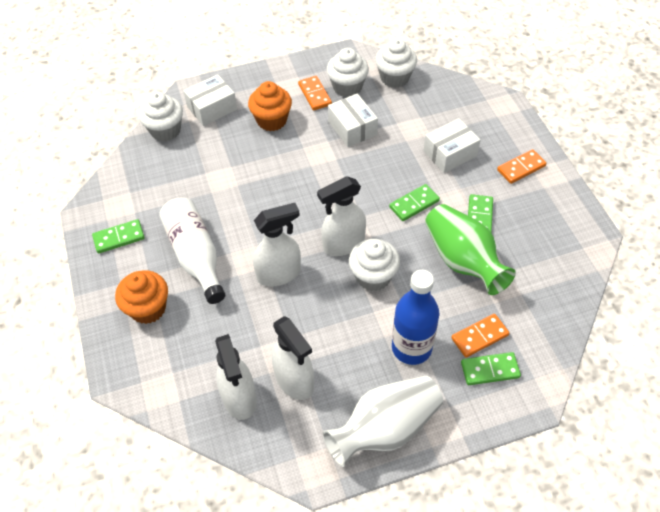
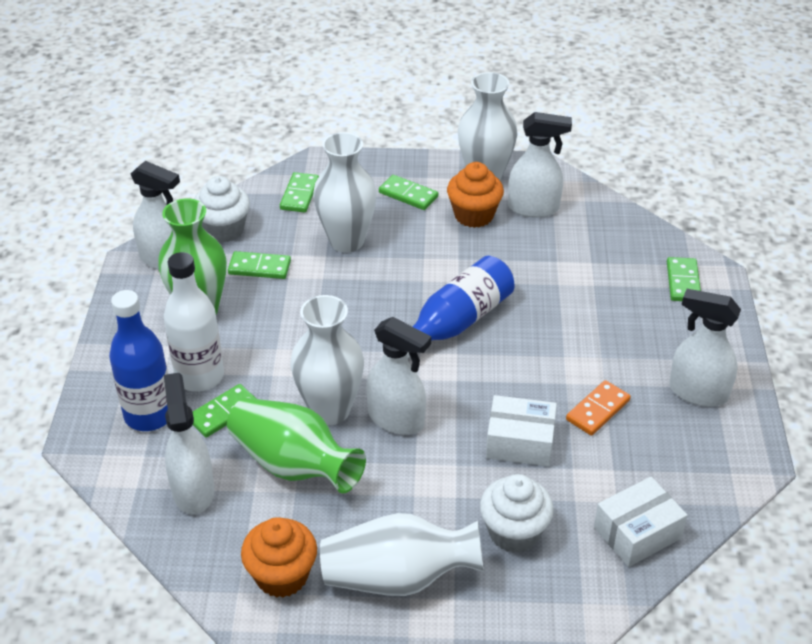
blue bottle: [392,270,439,365] = 1 -> [109,290,168,431] [407,256,515,359] = 2
green domino: [92,219,145,253] [389,184,440,221] [461,352,521,385] [468,194,493,232] = 4 -> [193,384,257,438] [228,251,291,279] [280,172,319,213] [379,175,438,210] [667,257,701,301] = 5
green vase: [425,204,516,295] = 1 -> [158,198,227,314] [227,398,366,494] = 2
orange domino: [298,76,332,111] [451,314,509,358] [497,149,547,184] = 3 -> [566,380,631,436] = 1
white box: [183,74,237,126] [328,93,378,147] [423,118,481,173] = 3 -> [486,395,557,466] [594,477,688,567] = 2
white cupcake: [139,91,183,141] [327,48,369,97] [349,239,400,291] [375,38,417,88] = 4 -> [194,176,250,242] [480,474,554,553] = 2
white spray bottle: [215,334,257,420] [253,203,301,286] [272,316,314,400] [317,176,366,256] = 4 -> [131,161,180,270] [164,373,214,514] [366,317,431,435] [508,112,572,218] [669,289,741,407] = 5
white vase: [323,376,443,467] = 1 -> [291,295,364,425] [313,132,377,253] [320,513,484,596] [458,72,518,181] = 4

